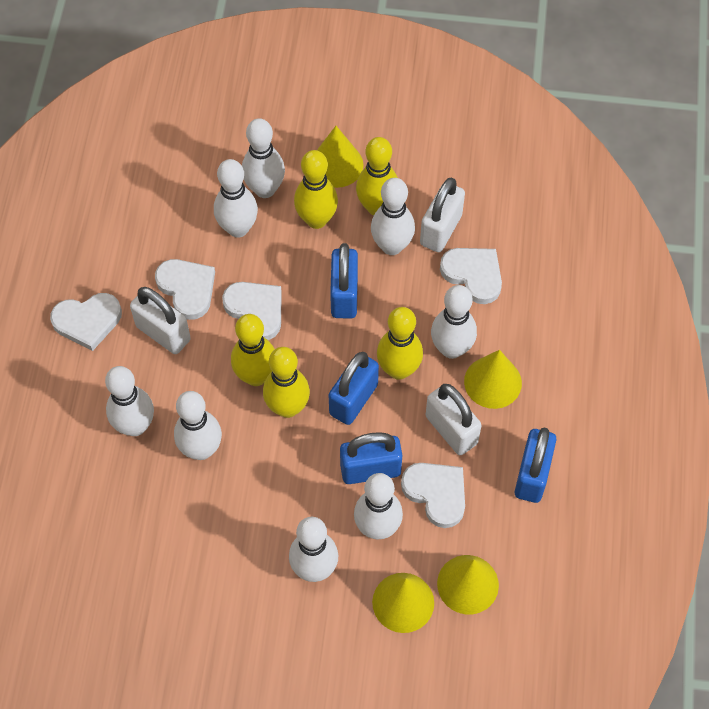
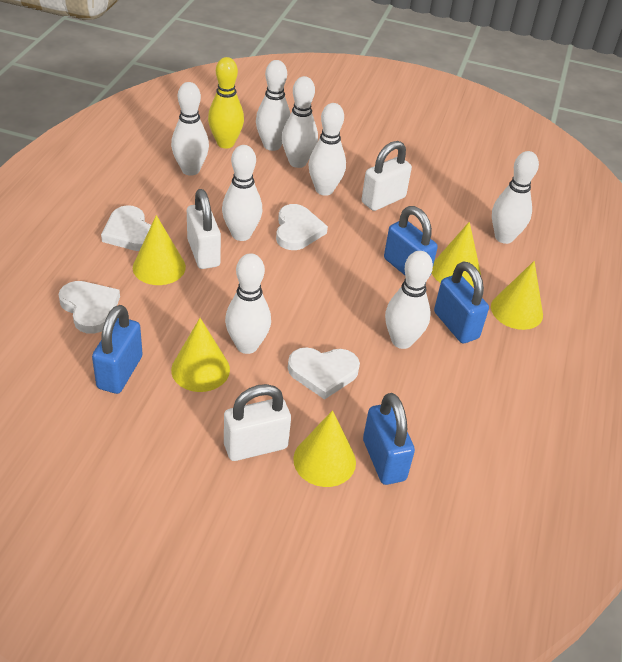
white heart: [50,293,122,351] [155,259,215,320] [222,282,282,340] [401,463,465,528] [440,248,502,304] = 5 -> [59,281,120,334] [101,205,151,251] [276,204,328,250] [288,347,360,400] = 4
yellow bowling pin: [231,314,275,386] [263,347,310,418] [294,150,338,229] [356,137,398,215] [377,307,423,380] = 5 -> [208,57,244,149] = 1
yellow cone: [317,126,364,188] [372,573,434,633] [437,555,499,614] [464,350,522,409] = 4 -> [133,215,186,285] [171,318,230,392] [293,410,356,487] [432,222,481,287] [491,261,543,330] = 5

